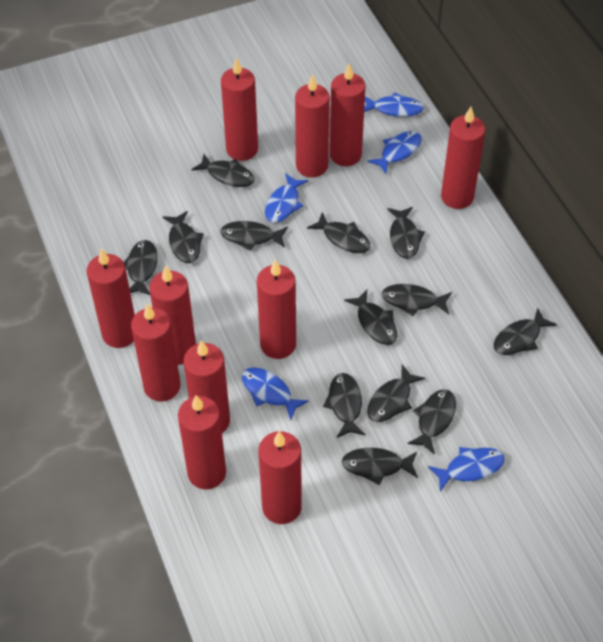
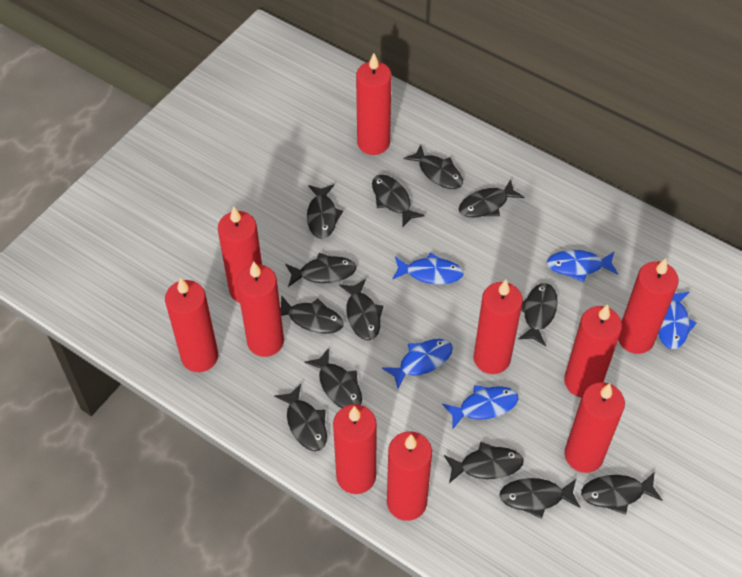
red candle: [87,248,135,348] [131,304,181,401] [149,265,196,365] [178,395,226,489] [184,340,230,433] [221,57,258,161] [257,259,296,359] [258,431,302,524] [295,74,330,177] [330,63,365,166] [441,107,485,209] = 11 -> [165,277,218,372] [218,206,262,303] [237,261,284,357] [333,404,377,494] [356,53,391,155] [387,431,432,521] [474,280,523,374] [564,304,622,398] [565,382,625,473] [618,258,679,354] = 10

